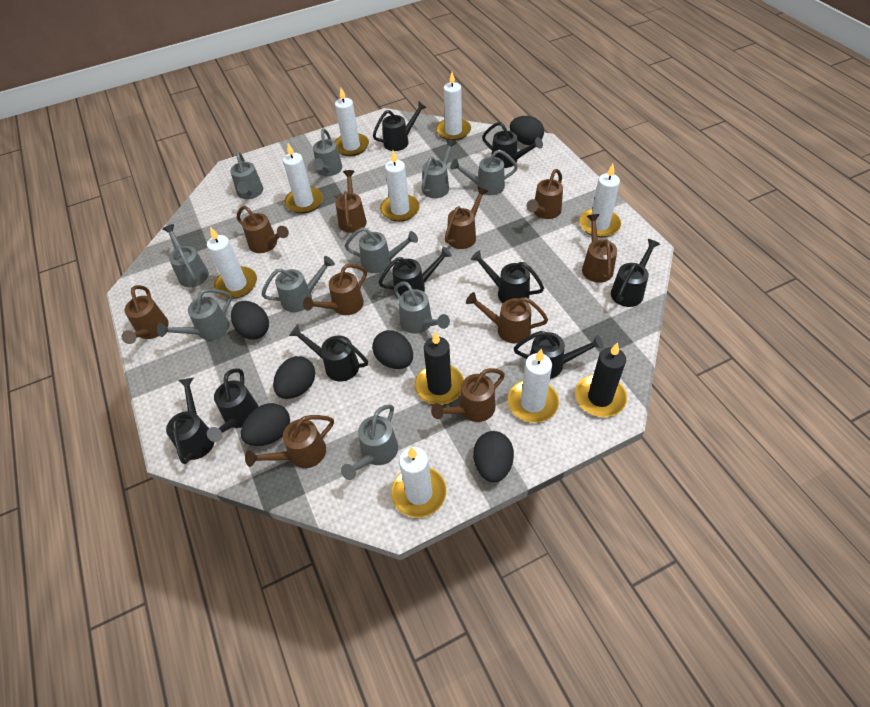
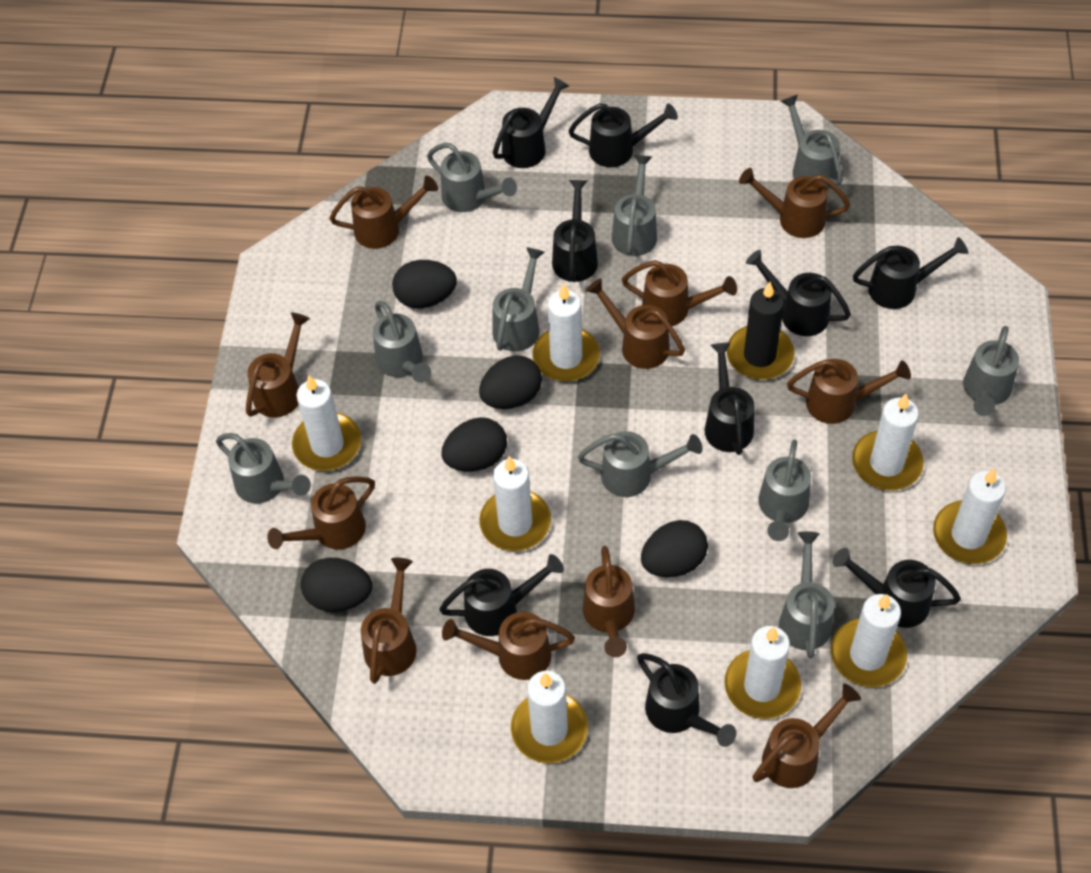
black candle: [415,331,464,405] [575,342,627,417] = 2 -> [726,282,795,380] = 1
black egg: [231,301,269,340] [241,403,290,446] [273,356,315,399] [372,330,413,369] [473,431,514,483] [510,116,544,145] = 6 -> [301,558,372,612] [392,260,457,309] [441,417,507,472] [479,355,542,409] [641,520,708,577] = 5
brown watering can: [122,285,169,344] [237,206,289,253] [245,415,334,468] [303,264,367,315] [335,170,367,233] [431,368,505,422] [445,187,488,249] [466,292,548,344] [526,169,563,219] [582,214,617,283] = 10 -> [246,313,310,418] [267,476,375,550] [330,176,438,249] [361,558,416,684] [442,612,575,680] [583,546,635,657] [586,278,685,369] [622,260,737,326] [739,168,850,238] [752,684,861,788] [787,359,911,424] = 11

